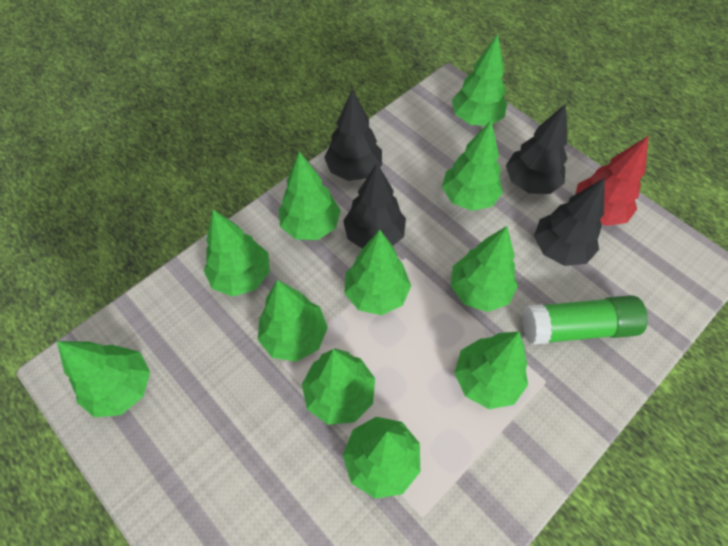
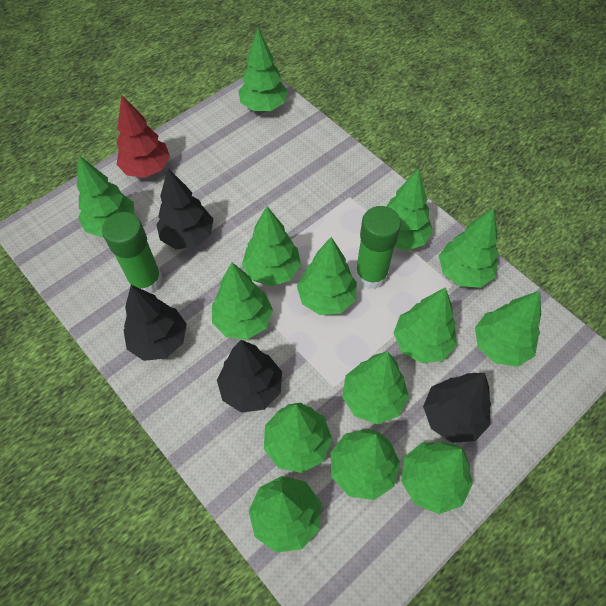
green glue stick: [522,295,648,345] = 1 -> [102,212,163,293] [355,206,401,289] = 2
green tree: [57,341,150,417] [204,210,270,297] [258,280,328,362] [279,152,341,240] [302,349,375,425] [343,417,420,499] [344,230,411,315] [442,120,503,211] [451,226,518,312] [452,34,507,126] [454,332,528,409] = 11 -> [77,155,135,237] [212,263,273,339] [238,29,288,111] [242,206,301,286] [249,476,321,553] [264,403,332,473] [297,237,357,315] [331,429,400,500] [342,351,409,424] [386,169,433,251] [393,287,457,363] [401,442,473,514] [439,208,498,288] [475,291,541,367] = 14

